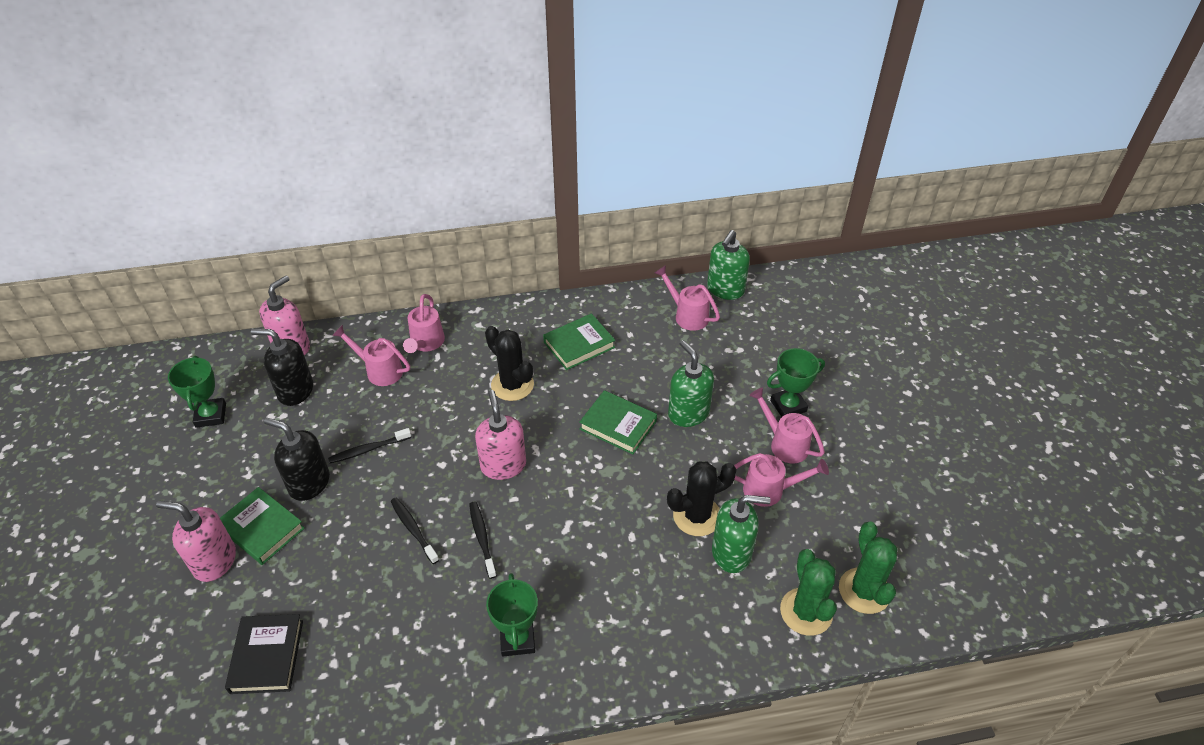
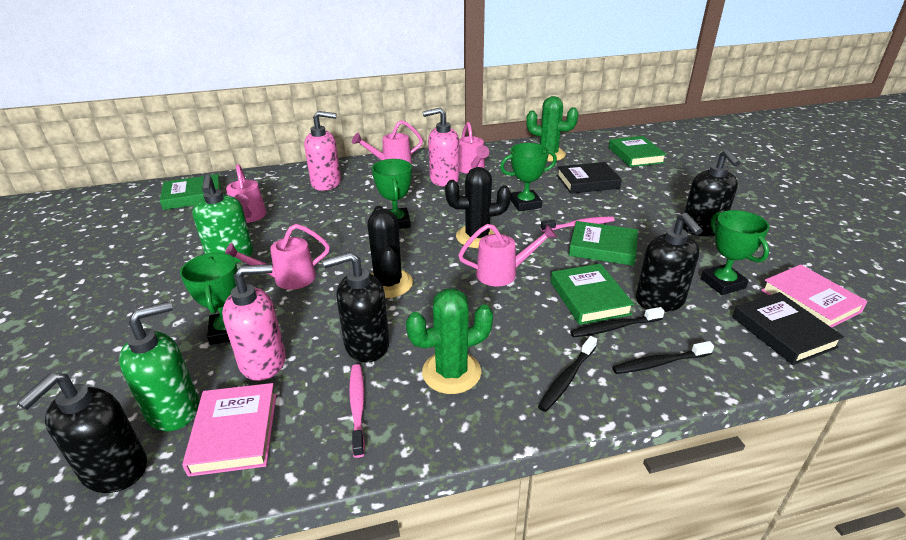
black book: [225,614,303,694] = 1 -> [557,162,622,194] [732,292,844,365] = 2
black soap dispenser: [251,329,313,406] [264,418,330,501] = 2 -> [17,373,147,493] [323,252,390,363] [636,213,703,312] [683,149,740,236] = 4
green book: [220,487,305,565] [543,313,615,370] [579,390,657,455] = 3 -> [160,174,221,210] [551,264,634,325] [569,221,638,266] [609,136,667,167] = 4
green soap dispenser: [668,340,714,427] [707,230,750,300] [712,495,770,573] = 3 -> [119,301,199,431] [192,174,253,263] = 2
green trophy: [168,356,226,428] [486,573,538,656] [767,348,825,417] = 3 -> [180,253,237,345] [372,159,412,229] [500,143,557,211] [701,210,769,295] = 4
pink book: none = 0 -> [182,383,276,477] [761,264,868,328] = 2
pink toothbrush: none = 0 -> [349,364,365,458] [541,216,615,232] = 2

